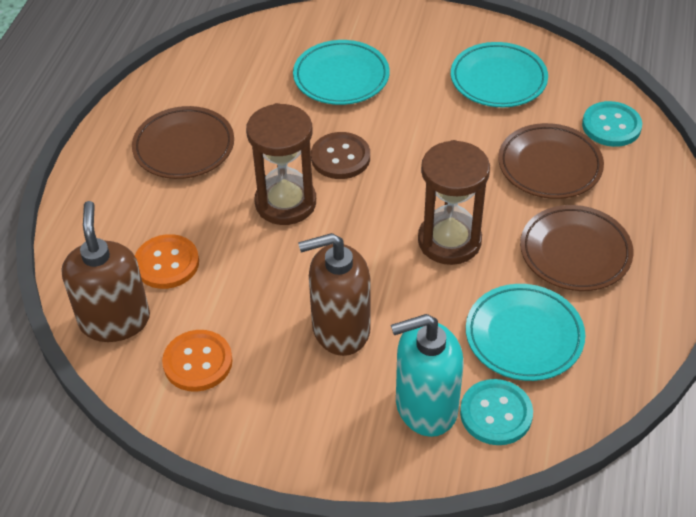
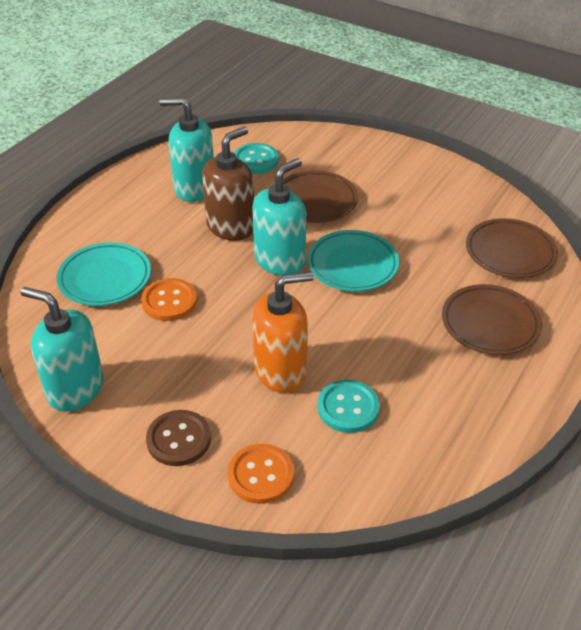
brown hourglass: [246,103,316,225] [418,140,490,265] = 2 -> none = 0
brown soap dispenser: [62,201,150,342] [298,233,371,356] = 2 -> [202,127,254,241] = 1
orange soap dispenser: none = 0 -> [252,271,314,393] = 1
turquoise plate: [293,40,390,105] [451,42,548,107] [466,284,585,381] = 3 -> [57,242,151,306] [307,230,399,292] = 2
turquoise soap dispenser: [391,314,464,437] = 1 -> [21,287,104,411] [160,97,214,202] [252,158,306,276] = 3

